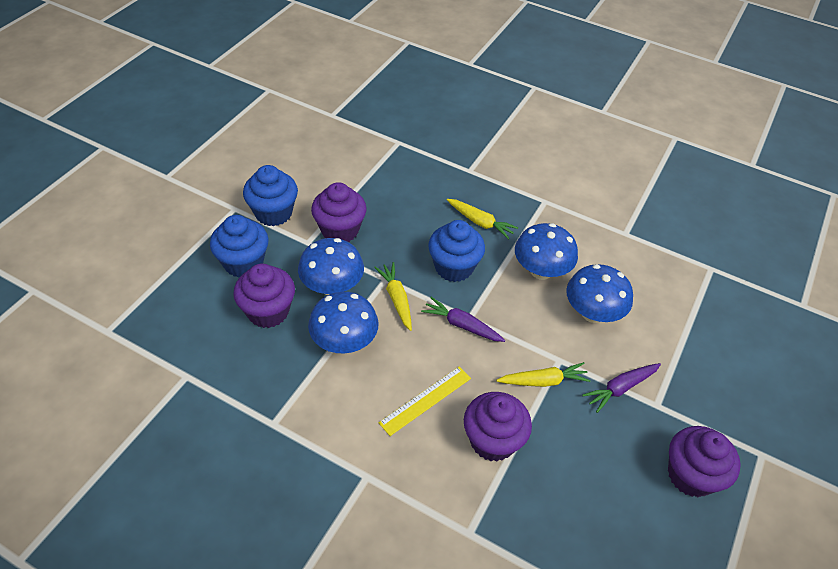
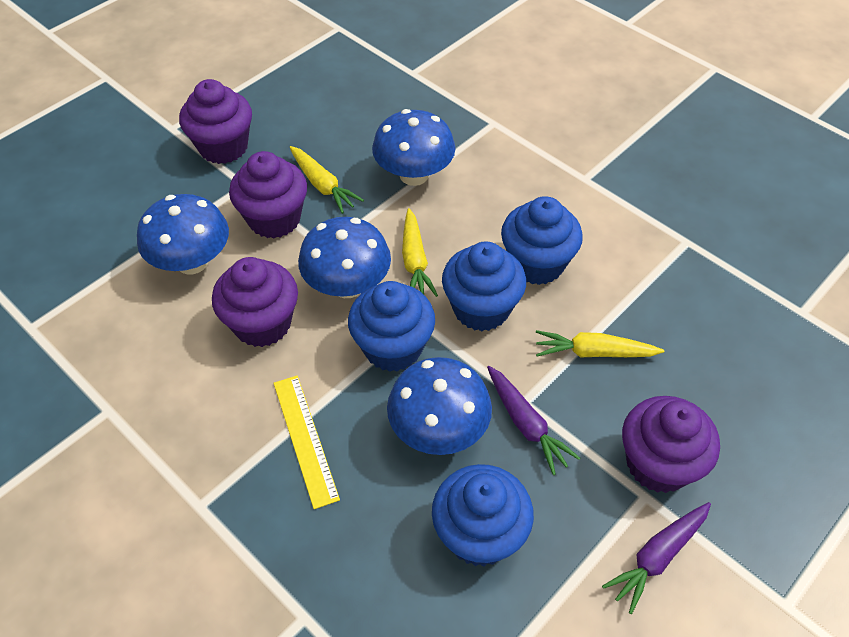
blue cupcake: [210,215,269,278] [243,165,298,226] [428,220,485,282] = 3 -> [348,281,435,372] [432,464,534,566] [442,241,526,331] [501,196,583,285] = 4

